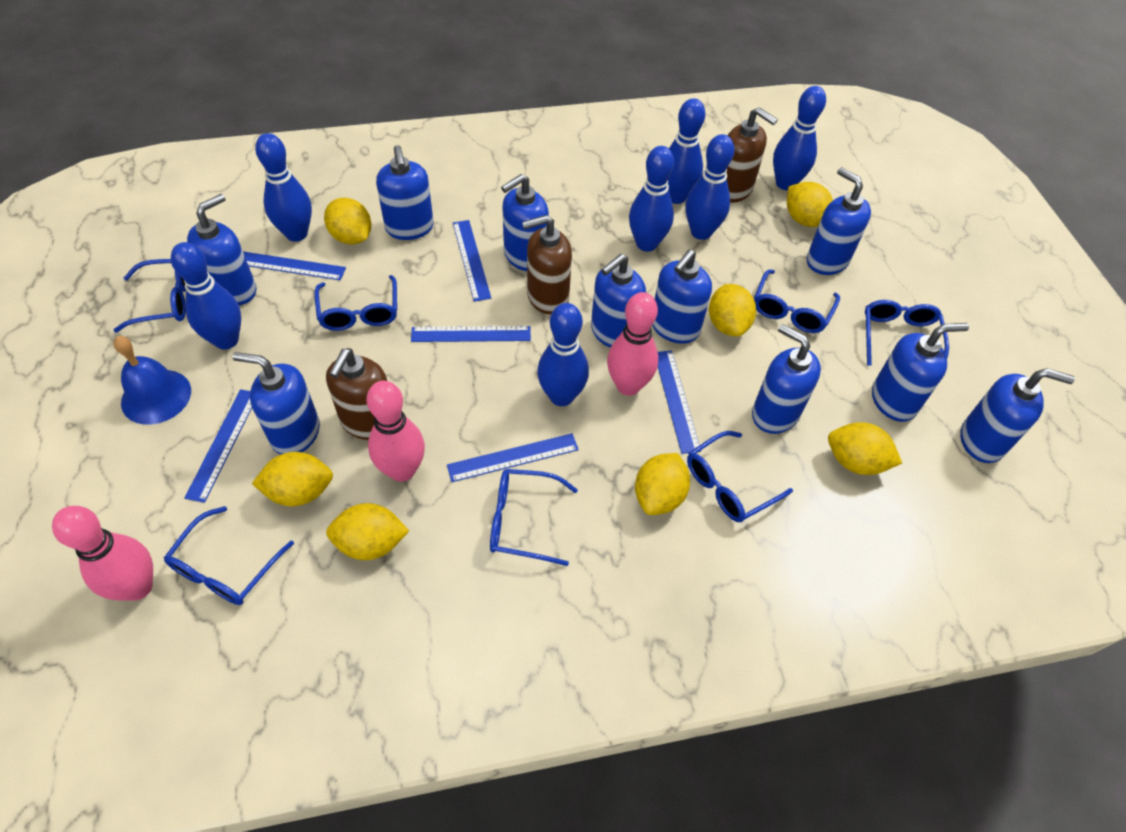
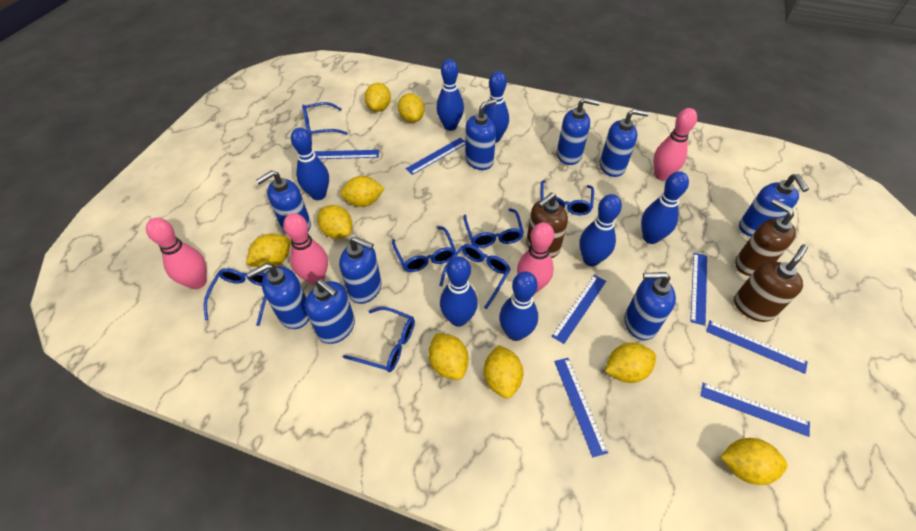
blue bell: [113,336,191,425] = 1 -> none = 0
blue ruler: [184,389,252,503] [243,251,346,280] [411,326,531,342] [447,433,579,482] [453,220,491,302] [658,350,701,454] = 6 -> [314,150,379,159] [405,138,465,175] [551,275,606,344] [554,358,608,457] [690,253,707,326] [701,383,810,437] [706,321,808,374] = 7
blue soap dispenser: [187,194,256,305] [232,352,320,454] [376,145,434,240] [501,174,549,271] [591,254,646,348] [652,249,712,344] [752,324,821,434] [807,167,871,275] [872,323,969,422] [960,368,1075,463] = 10 -> [246,263,309,329] [256,170,311,232] [305,279,355,344] [339,236,382,304] [465,99,497,170] [557,98,600,165] [600,109,649,177] [625,272,676,340] [739,174,809,237] = 9
pink bowling pin: [52,506,153,601] [366,381,425,482] [607,292,658,396] = 3 -> [146,218,207,289] [283,213,328,285] [517,222,554,293] [653,108,697,181] = 4
yellow lemon: [252,452,333,506] [324,198,371,245] [326,503,409,560] [635,453,690,515] [709,284,756,337] [787,182,833,227] [828,422,902,475] = 7 -> [246,234,291,267] [317,205,352,239] [340,176,385,207] [365,83,391,112] [398,93,425,123] [429,333,469,380] [484,345,523,398] [605,343,656,383] [720,438,788,485] = 9

